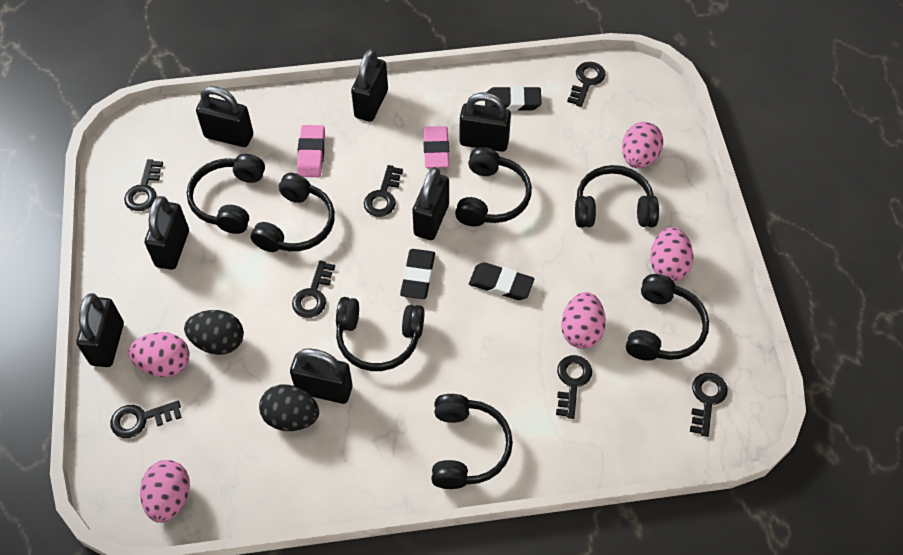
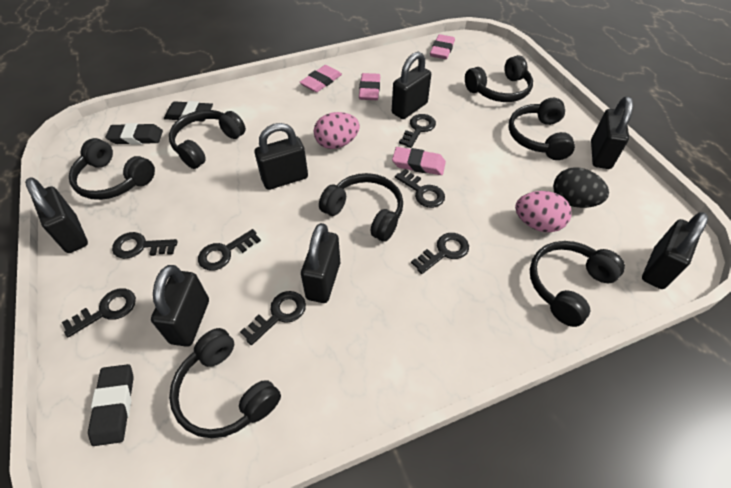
black egg: [184,310,244,355] [259,384,319,431] = 2 -> [553,167,609,208] = 1
pink egg: [128,332,189,377] [140,460,190,523] [561,292,606,349] [622,122,663,168] [650,227,693,281] = 5 -> [314,112,360,149] [515,191,571,232] = 2
pink eraser: [297,125,325,177] [423,126,449,168] = 2 -> [299,65,342,92] [359,73,380,100] [392,147,446,175] [430,34,455,59] = 4

